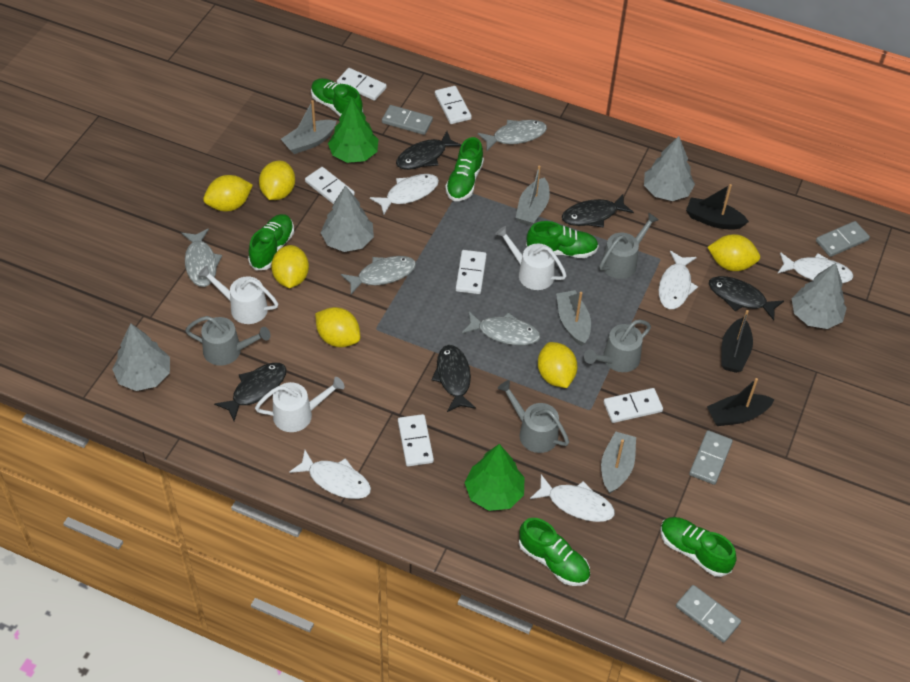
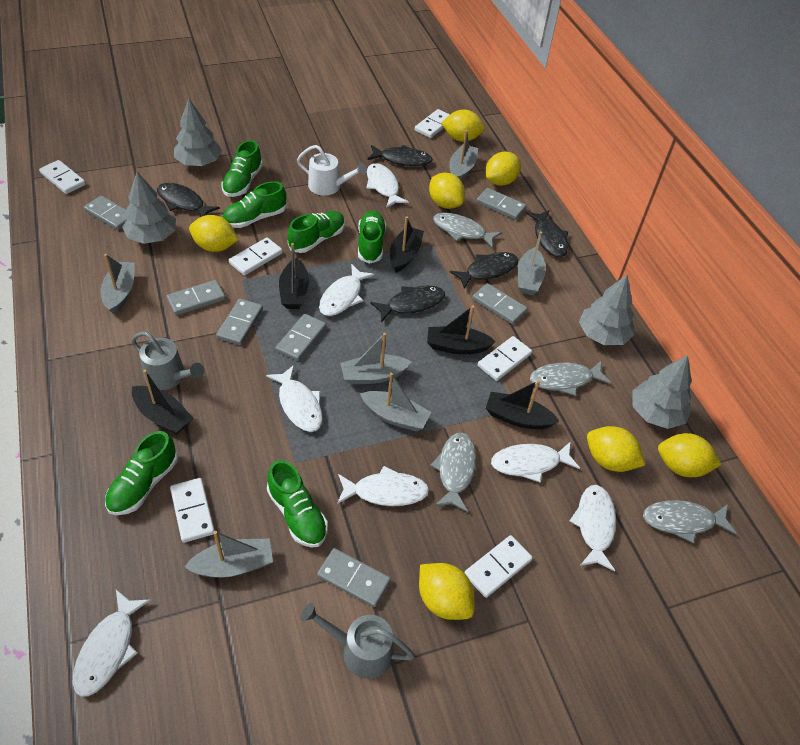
black boat: [686,184,749,230] [707,378,774,426] [721,310,753,373] = 3 -> [132,370,193,435] [279,243,309,309] [390,216,424,273] [427,306,496,355] [486,380,559,429] = 5
green tree: [328,98,378,163] [465,444,525,511] = 2 -> none = 0
grey boat: [281,100,337,154] [516,165,550,226] [556,290,591,346] [601,431,636,494] = 4 -> [101,254,135,315] [184,531,273,578] [340,333,411,384] [360,373,431,432] [449,130,478,180] [517,231,546,295] = 6
grey domino: [382,105,433,135] [676,585,741,643] [689,430,733,485] [816,221,870,257] = 4 -> [84,195,128,230] [167,280,226,315] [216,299,263,345] [276,314,326,361] [317,548,391,607] [472,283,527,324] [477,188,526,220] = 7
grey watering can: [185,316,270,366] [498,380,569,453] [584,320,651,372] [599,212,659,279] = 4 -> [131,331,204,390] [301,603,415,679] = 2
white fish: [289,450,371,499] [370,174,439,215] [530,475,615,522] [659,251,698,309] [777,252,854,283] = 5 -> [72,590,151,697] [266,365,323,432] [319,264,375,316] [337,466,429,506] [366,163,409,208] [491,441,580,482] [570,485,616,572] = 7
white watering can: [198,265,278,324] [255,377,344,432] [495,226,567,290] = 3 -> [297,145,367,196] = 1
yellow lemon: [203,175,253,212] [259,161,295,200] [271,245,309,288] [315,307,360,347] [538,342,577,388] [707,234,760,271] = 6 -> [189,215,238,252] [419,563,475,620] [429,173,465,209] [441,110,485,142] [485,152,521,186] [587,426,645,472] [658,433,722,477] = 7

